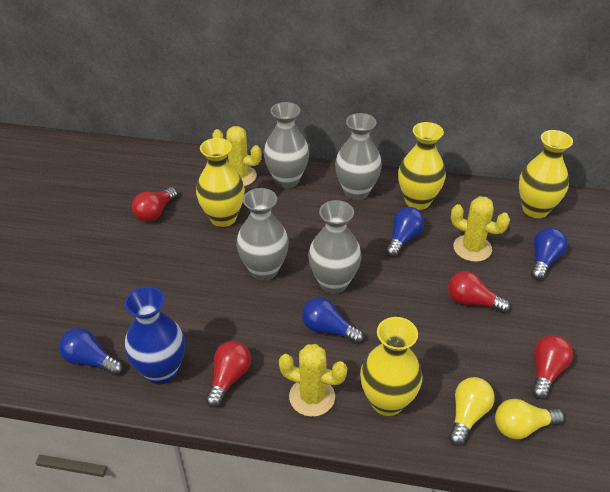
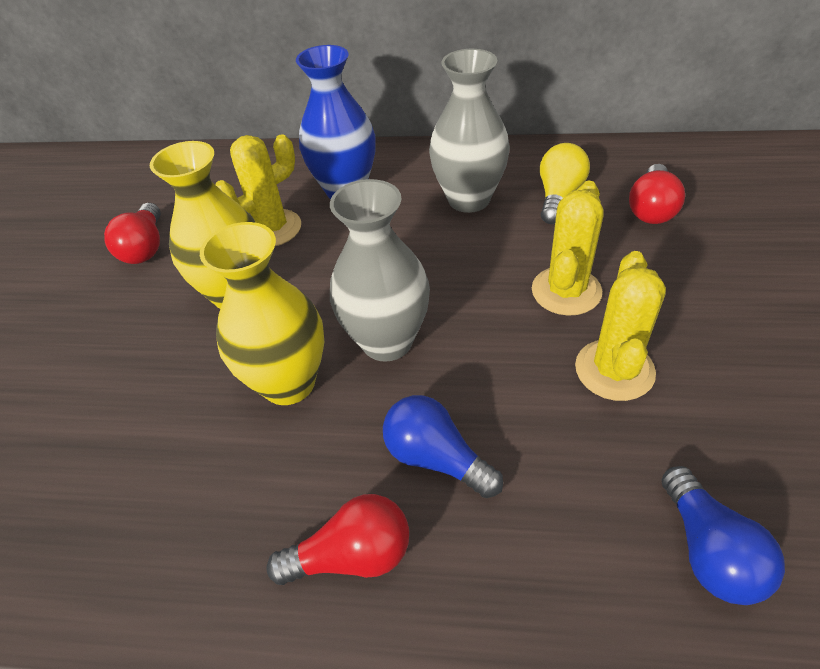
blue light bulb: [59,328,123,376] [302,297,364,344] [385,207,424,257] [531,228,567,280] = 4 -> [383,395,503,498] [661,466,785,605] = 2
grey vase: [236,188,289,281] [264,102,309,188] [308,200,362,294] [335,113,382,200] = 4 -> [330,179,430,362] [429,49,510,213] = 2
red light bulb: [132,187,177,222] [206,341,251,408] [448,271,510,313] [532,335,573,399] = 4 -> [104,203,161,264] [266,494,409,585] [629,164,685,224] = 3
yellow light bulb: [448,377,495,446] [495,399,564,439] = 2 -> [540,143,590,224] = 1
yellow vase: [196,138,245,227] [360,317,423,416] [398,122,446,210] [519,130,573,218] = 4 -> [150,141,256,309] [200,222,324,405] = 2

